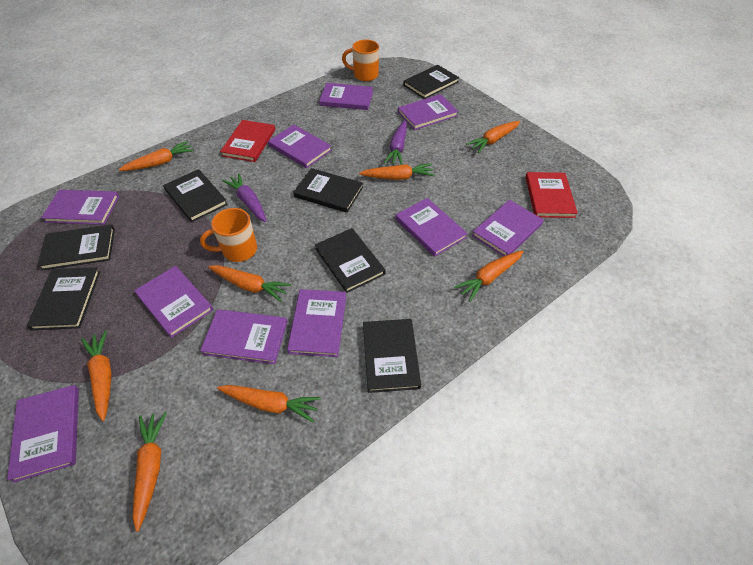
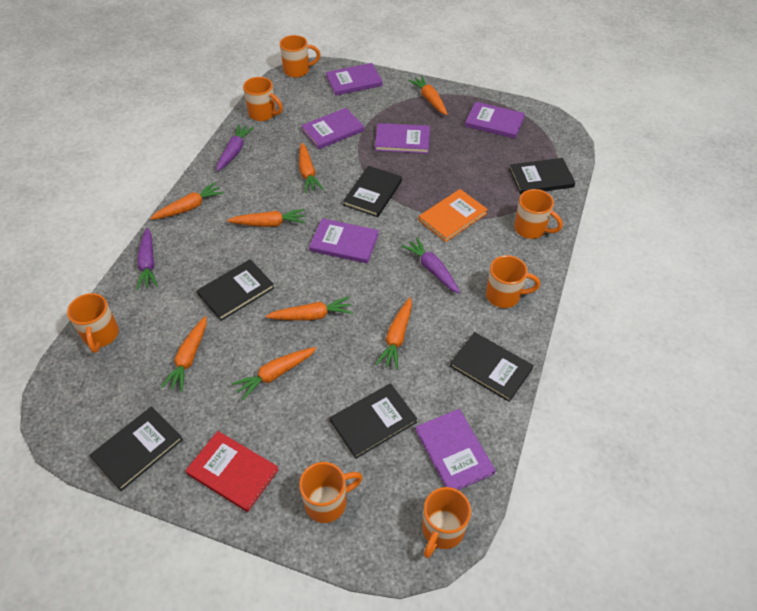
black book: [27,267,100,330] [37,224,115,271] [163,169,228,222] [293,168,363,213] [315,228,386,293] [363,319,421,393] [403,65,459,99] = 7 -> [89,406,183,491] [197,259,274,321] [330,383,417,459] [343,166,402,217] [450,332,534,402] [509,158,576,194] = 6
orange book: none = 0 -> [418,189,488,242] = 1
orange mug: [200,208,257,262] [342,40,379,81] = 2 -> [67,293,119,353] [243,77,283,121] [280,35,320,78] [299,462,363,523] [422,487,471,558] [486,255,540,308] [514,189,563,239] = 7
purple book: [7,385,79,483] [41,190,119,225] [134,266,213,338] [200,309,288,364] [268,125,332,168] [287,289,346,357] [319,83,373,110] [395,198,468,257] [398,94,458,130] [472,200,544,256] = 10 -> [301,108,364,149] [309,218,379,264] [326,63,383,96] [375,123,430,154] [416,409,496,490] [465,102,525,139] = 6
purple carrot: [222,173,266,222] [384,120,407,165] = 2 -> [136,228,158,290] [216,124,254,172] [402,237,460,293] = 3
red book: [220,120,275,162] [526,172,578,218] = 2 -> [185,431,279,512] = 1

